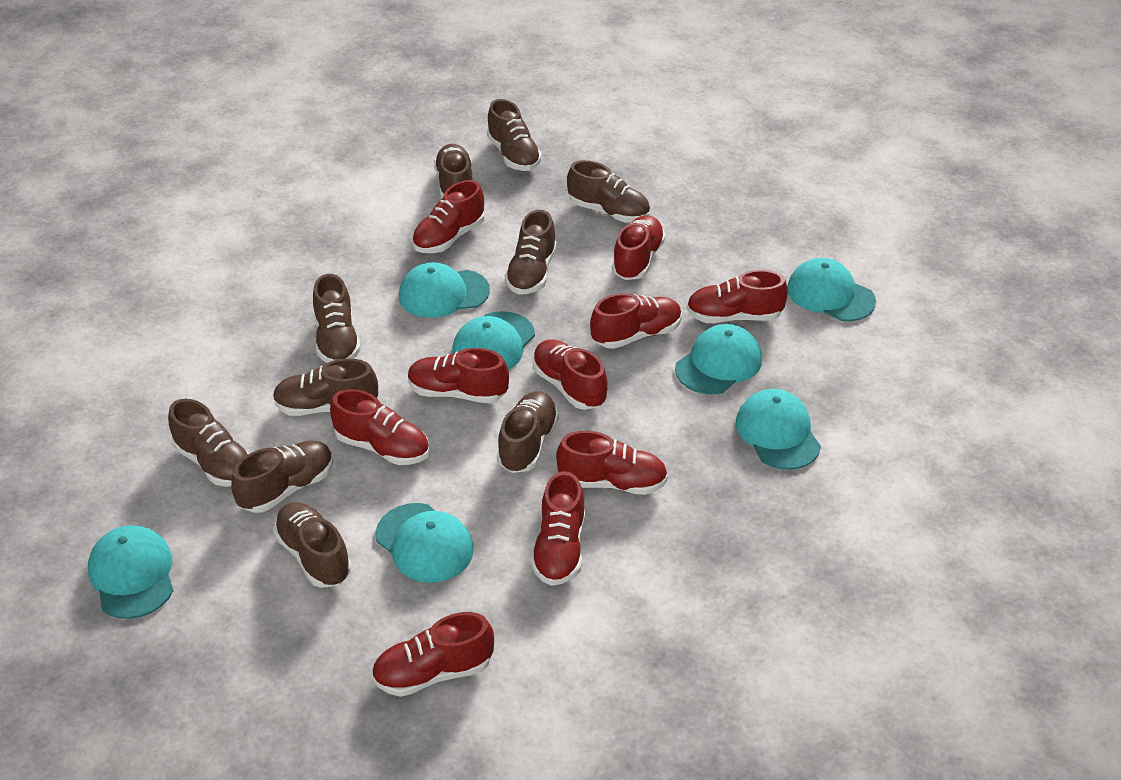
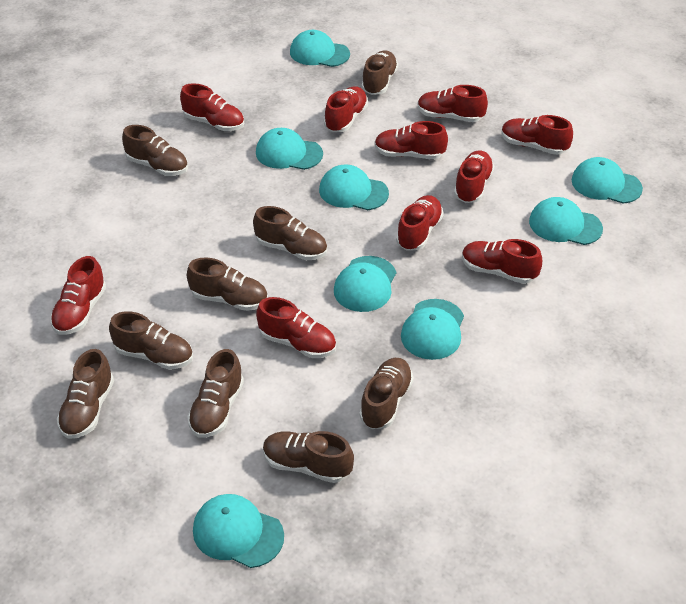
brown shoe: [168,399,250,487] [231,441,333,513] [273,358,378,416] [273,502,352,588] [313,274,361,363] [434,144,472,199] [487,99,542,171] [497,391,559,473] [505,210,557,295] [567,160,650,223] = 10 -> [57,349,114,439] [109,311,193,370] [122,125,188,176] [187,258,268,311] [187,349,244,438] [253,206,327,260] [263,431,354,483] [359,358,414,429] [362,50,398,95] = 9
turquoise cap: [88,525,174,619] [375,503,474,583] [399,262,490,318] [452,311,535,370] [675,324,762,395] [736,389,821,470] [787,258,876,321] = 7 -> [193,494,284,568] [256,128,323,170] [290,30,350,67] [319,165,389,210] [334,256,396,312] [401,299,464,360] [529,197,603,245] [572,157,643,204] = 8

